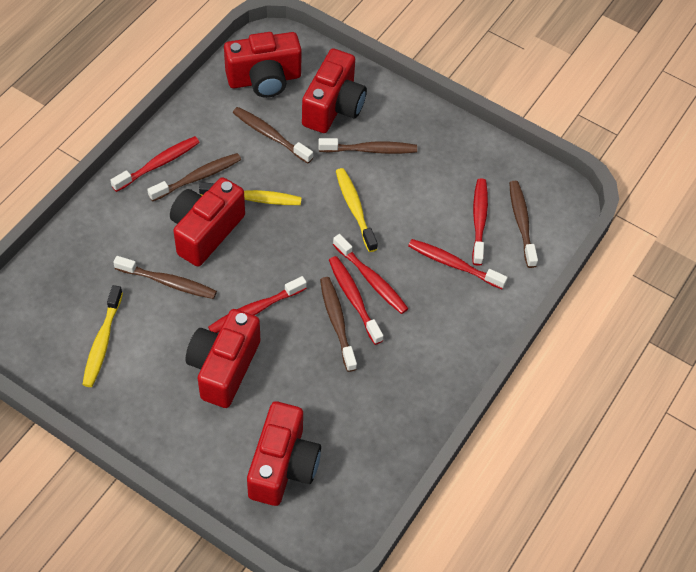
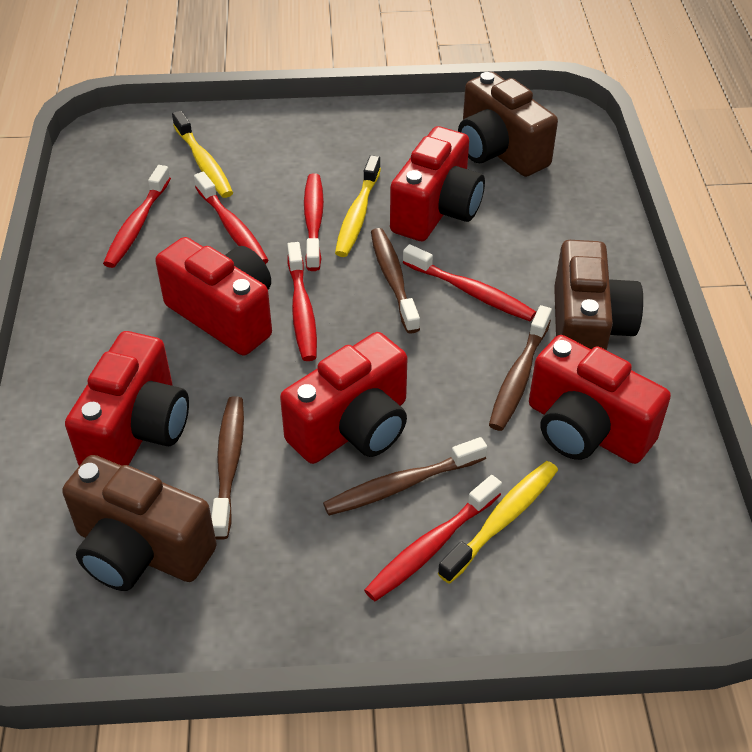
brown camera: none = 0 -> [62,455,217,591] [458,72,558,177] [554,240,643,350] = 3
brown toothbrush: [113,256,217,299] [147,153,241,202] [233,107,313,163] [318,138,417,154] [320,277,357,372] [509,181,538,268] = 6 -> [211,396,244,540] [323,437,487,516] [371,228,420,334] [489,305,552,431] = 4

